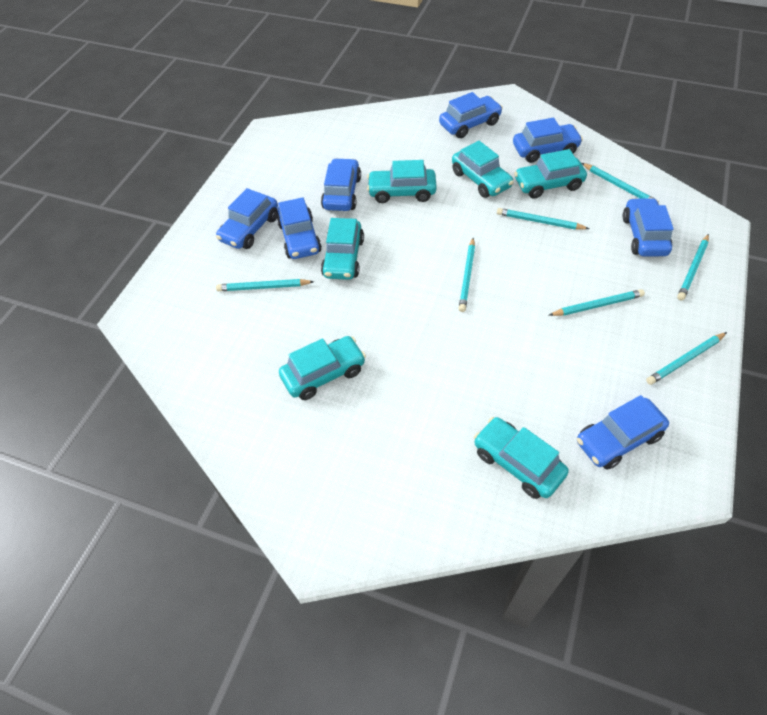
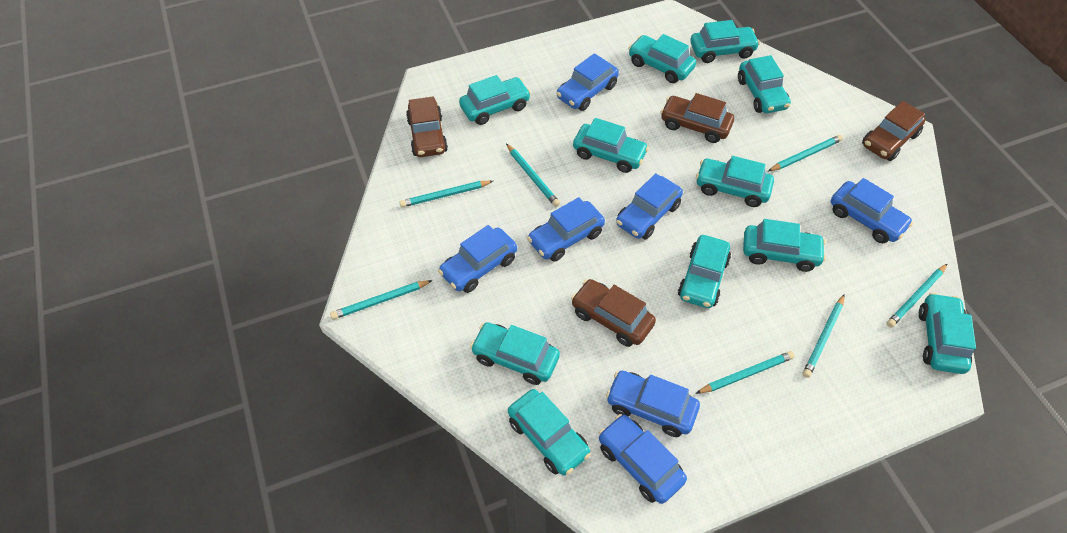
brown car: none = 0 -> [406,96,448,157] [571,279,656,347] [660,93,734,143] [862,101,926,161] = 4
turquoise car: [279,336,366,400] [321,218,364,280] [367,160,437,203] [452,141,514,198] [474,417,569,499] [514,149,587,198] = 6 -> [459,75,531,125] [470,322,560,385] [508,389,591,475] [573,118,649,173] [628,34,696,83] [678,235,731,308] [690,20,760,63] [696,156,774,207] [738,55,791,113] [743,219,826,272] [919,293,976,374] = 11

